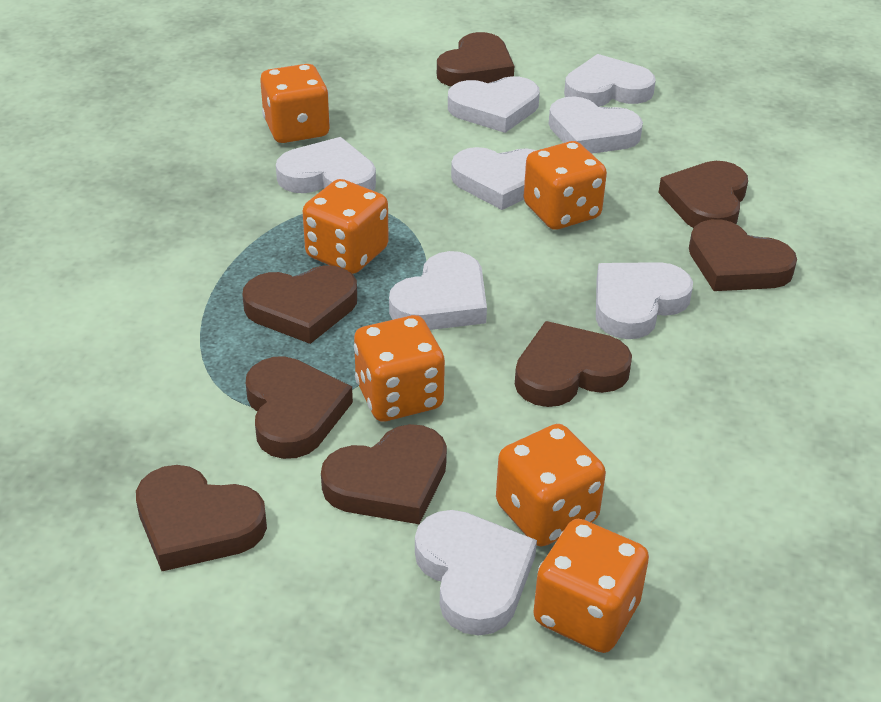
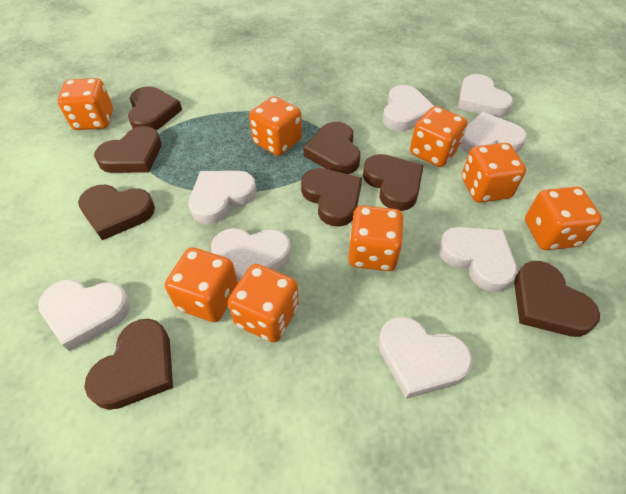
orange dice: [260,64,330,143] [303,179,389,274] [354,315,445,421] [496,424,606,547] [524,141,607,230] [533,519,649,653] = 6 -> [58,78,113,130] [165,247,238,322] [228,264,299,343] [249,96,302,156] [348,205,404,271] [410,106,467,167] [462,143,526,203] [525,187,602,250] = 8

